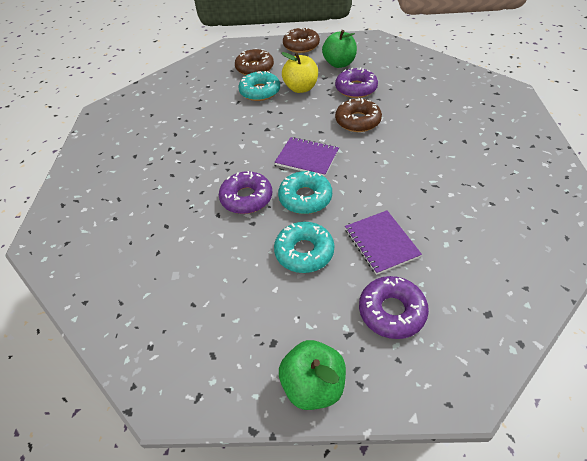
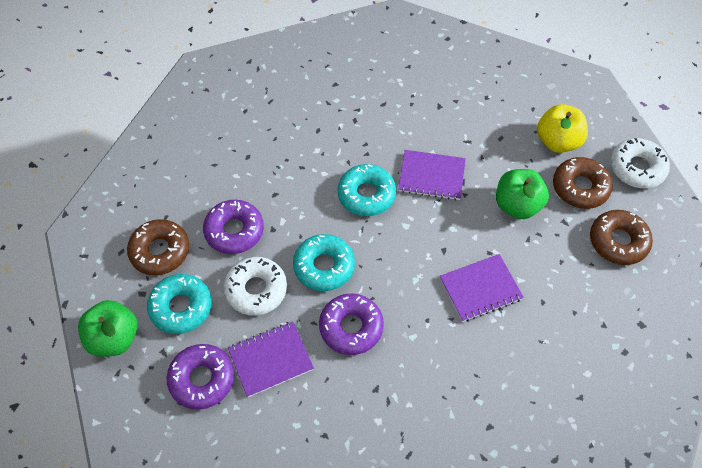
purple notebook: [274,137,339,177] [345,211,422,275] = 2 -> [228,321,314,397] [398,150,466,200] [440,254,524,322] = 3
white donut: none = 0 -> [224,257,287,316] [610,138,670,188] = 2

